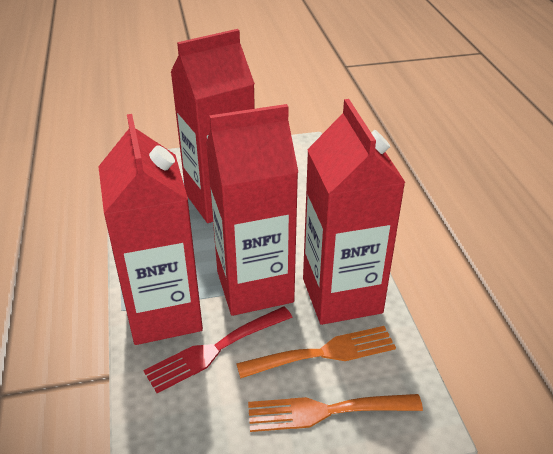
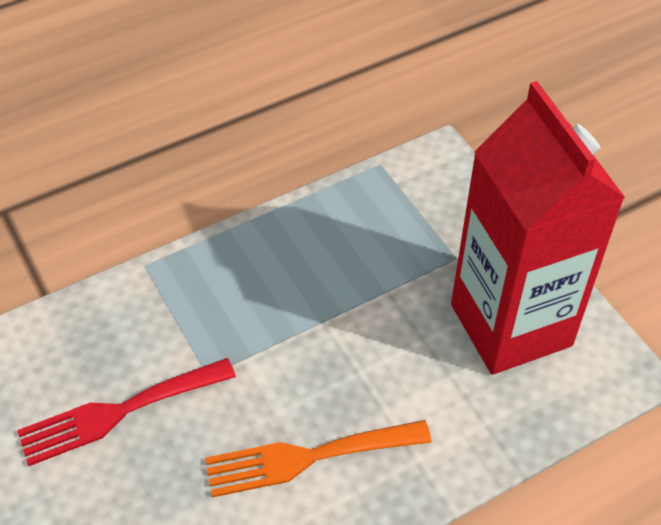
orange fork: [236,326,396,378] [248,394,423,432] = 2 -> [205,420,432,497] = 1
red carton: [98,114,203,345] [170,29,255,223] [206,104,298,316] [303,99,406,325] = 4 -> [451,81,625,375] = 1

